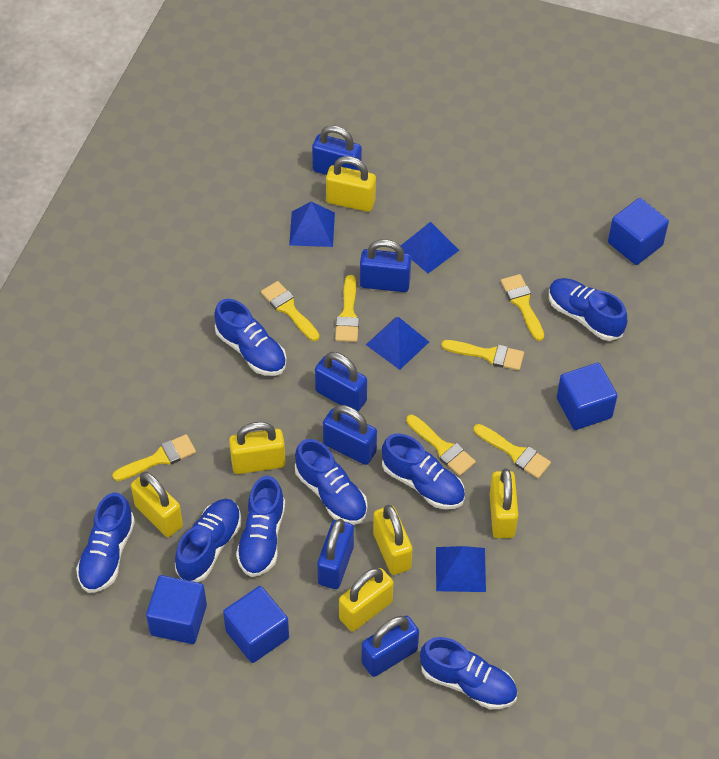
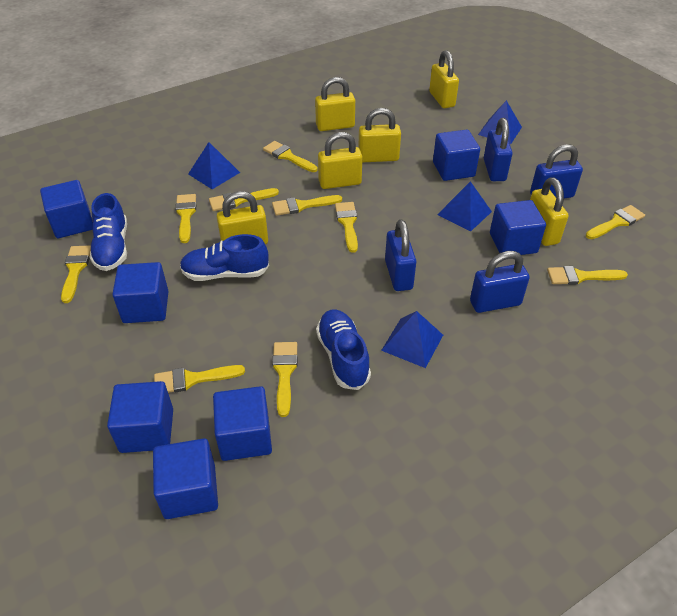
blue cube: [146,575,207,644] [223,586,289,663] [557,363,618,430] [608,198,669,265] = 4 -> [40,180,93,238] [107,381,173,453] [112,262,168,323] [153,438,218,519] [213,386,272,461] [433,130,480,181] [490,200,546,255] = 7
blue padlock: [312,125,362,175] [315,352,367,412] [317,519,354,589] [323,405,377,465] [360,239,411,292] [361,616,419,677] = 6 -> [385,219,416,291] [470,251,530,313] [484,118,513,181] [530,144,583,198] = 4
blue shoe: [76,493,135,593] [175,499,241,582] [214,299,287,376] [236,476,285,577] [295,439,368,525] [382,433,465,509] [420,637,517,709] [549,278,627,341] = 8 -> [90,193,127,271] [180,234,269,281] [316,310,371,390] = 3
yellow brush: [112,434,196,481] [261,281,319,341] [335,275,359,342] [406,415,476,476] [442,340,524,370] [474,424,551,478] [501,274,544,341] = 7 -> [61,245,91,303] [154,365,245,393] [175,194,196,243] [209,188,279,211] [263,141,317,172] [272,195,342,216] [272,342,298,417] [335,202,358,253] [547,266,628,285] [586,205,645,239] = 10

